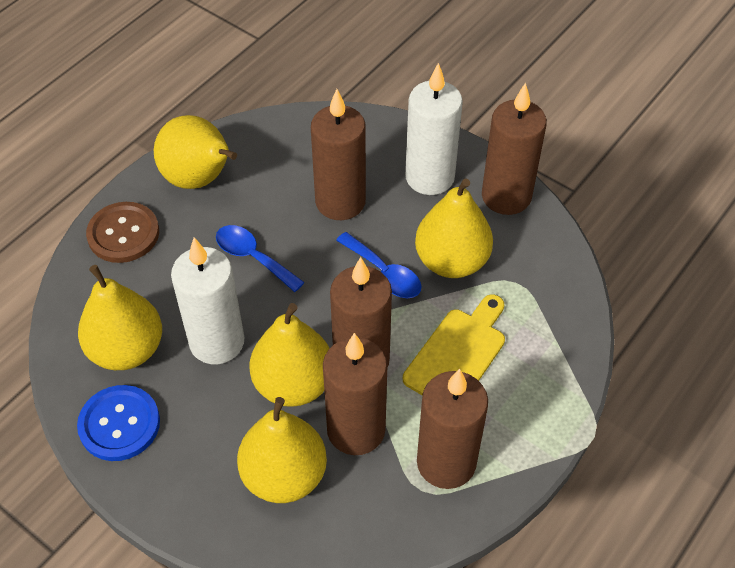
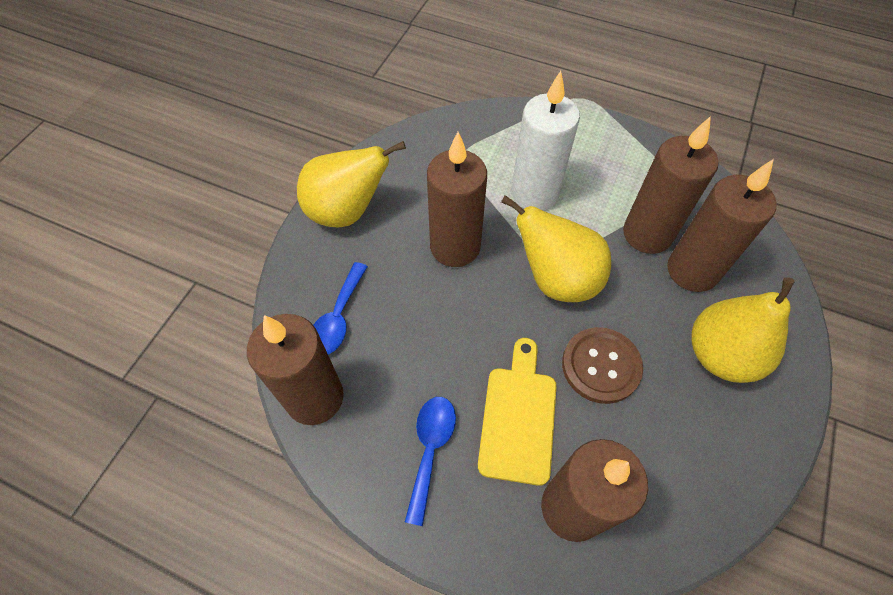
blue button: [77,385,160,461] = 1 -> none = 0
white candle: [171,238,244,364] [405,63,463,195] = 2 -> [511,71,580,211] = 1
yellow pear: [78,265,162,370] [154,115,237,189] [237,397,327,503] [250,303,330,407] [415,179,493,278] = 5 -> [297,141,406,227] [501,195,611,302] [692,277,795,383] = 3

